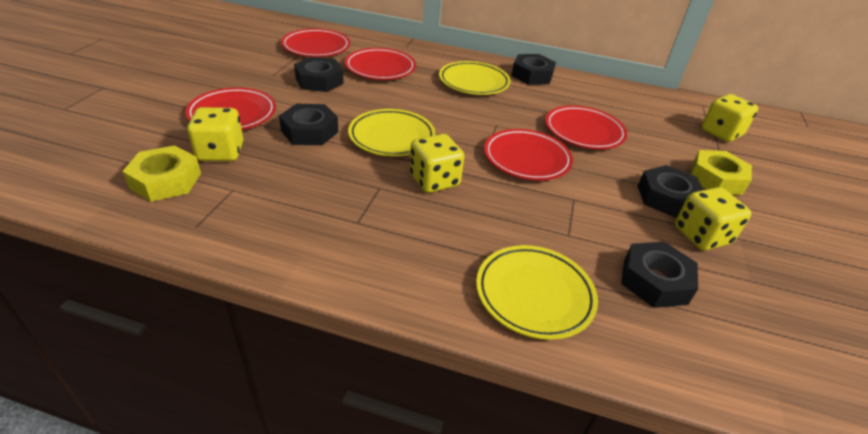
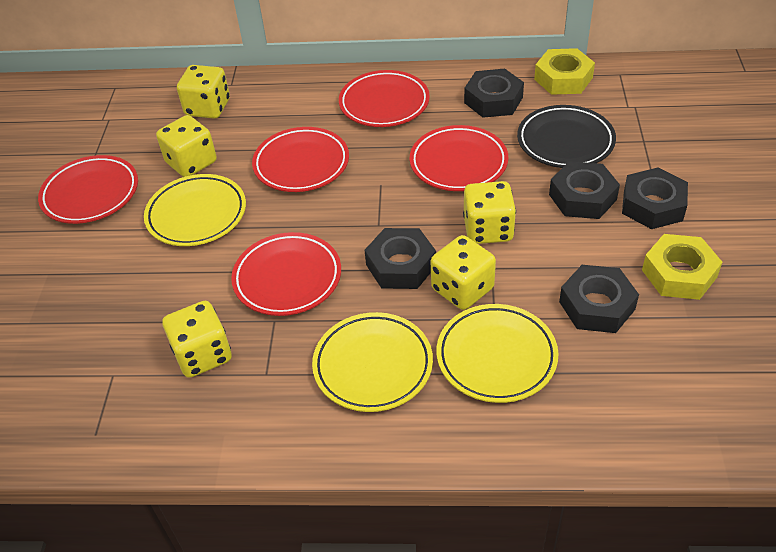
black plate: none = 0 -> [517,105,616,168] = 1
yellow dice: [187,107,243,161] [410,134,464,193] [675,187,751,250] [701,94,758,142] = 4 -> [156,115,217,177] [162,301,232,378] [177,65,230,119] [431,235,496,310] [463,181,516,244] = 5

